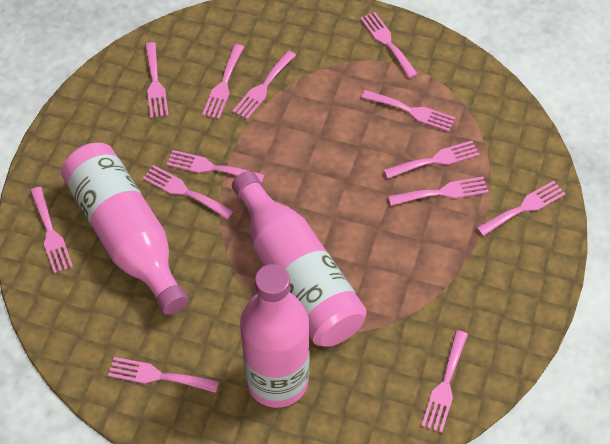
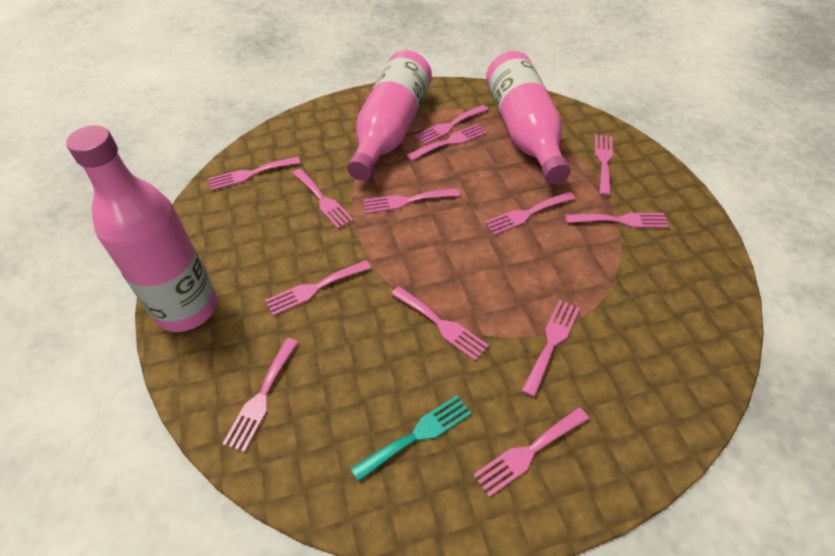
turquoise fork: none = 0 -> [350,395,472,482] = 1

